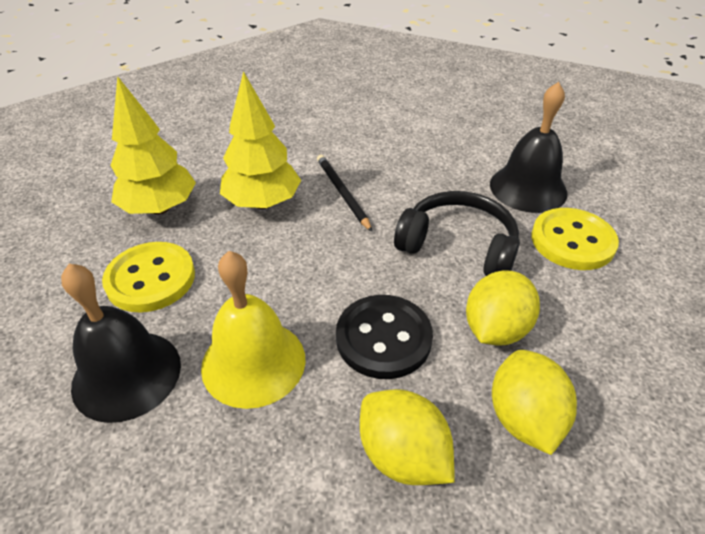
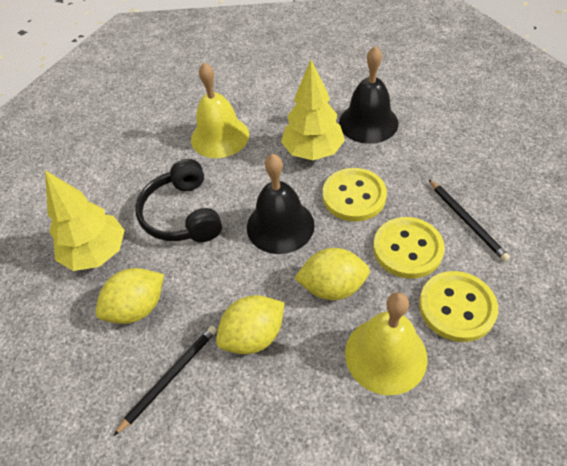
black button: [336,295,433,379] = 1 -> none = 0
black pencil: [317,155,372,232] = 1 -> [114,326,217,436] [429,180,510,262] = 2
yellow bell: [201,251,305,409] = 1 -> [191,62,249,158] [345,292,427,395] = 2
yellow button: [102,242,195,313] [531,208,619,270] = 2 -> [323,168,387,221] [373,217,445,279] [419,271,498,342] = 3

